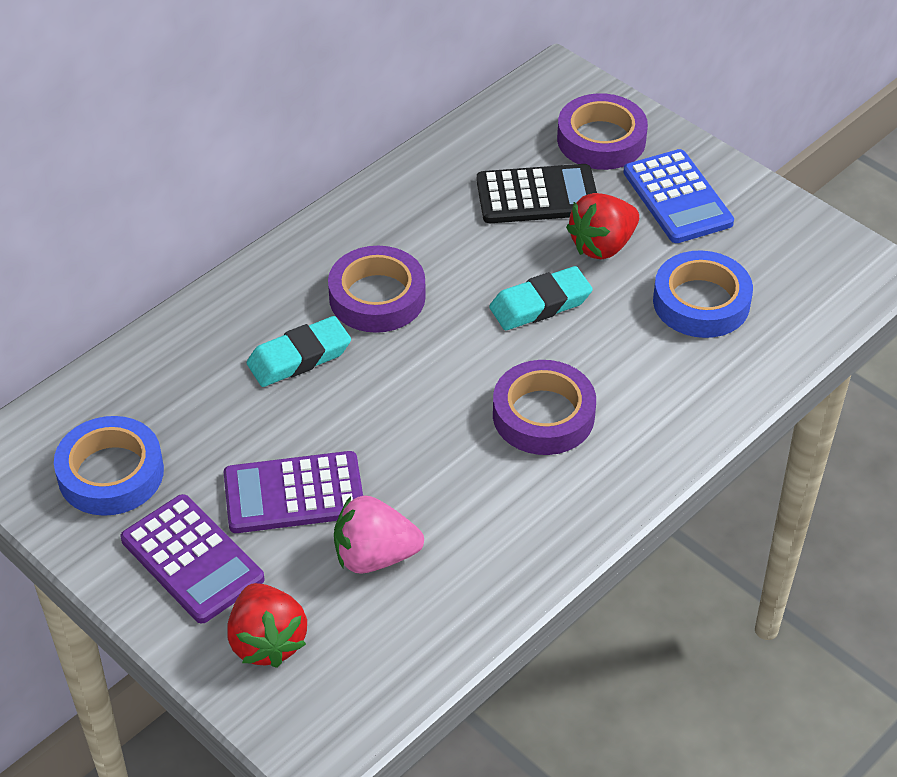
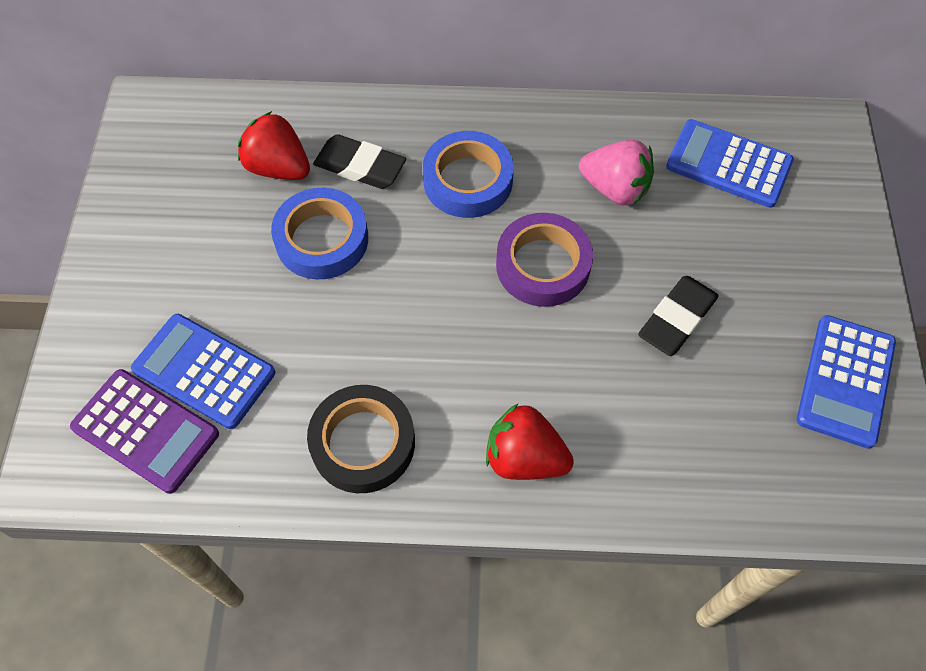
black calculator: [477,164,597,223] = 1 -> none = 0
black eraser: none = 0 -> [313,134,406,189] [638,276,718,356] = 2
black tape: none = 0 -> [307,385,415,493] = 1
blue calculator: [623,149,734,243] = 1 -> [131,314,275,429] [666,119,794,208] [797,315,896,449] = 3
purple calculator: [121,494,265,624] [224,451,363,533] = 2 -> [70,369,219,494] = 1
purple tape: [328,246,426,333] [493,360,596,455] [557,93,648,170] = 3 -> [496,213,593,307] = 1
turquoise eraser: [247,316,351,387] [489,266,593,330] = 2 -> none = 0

